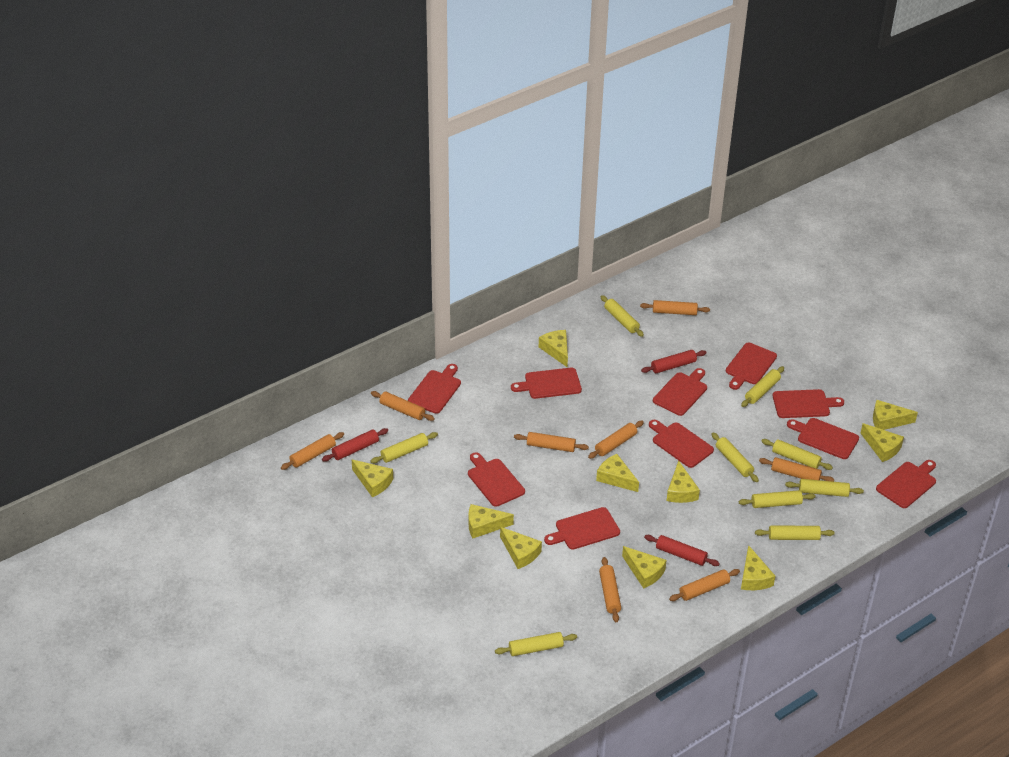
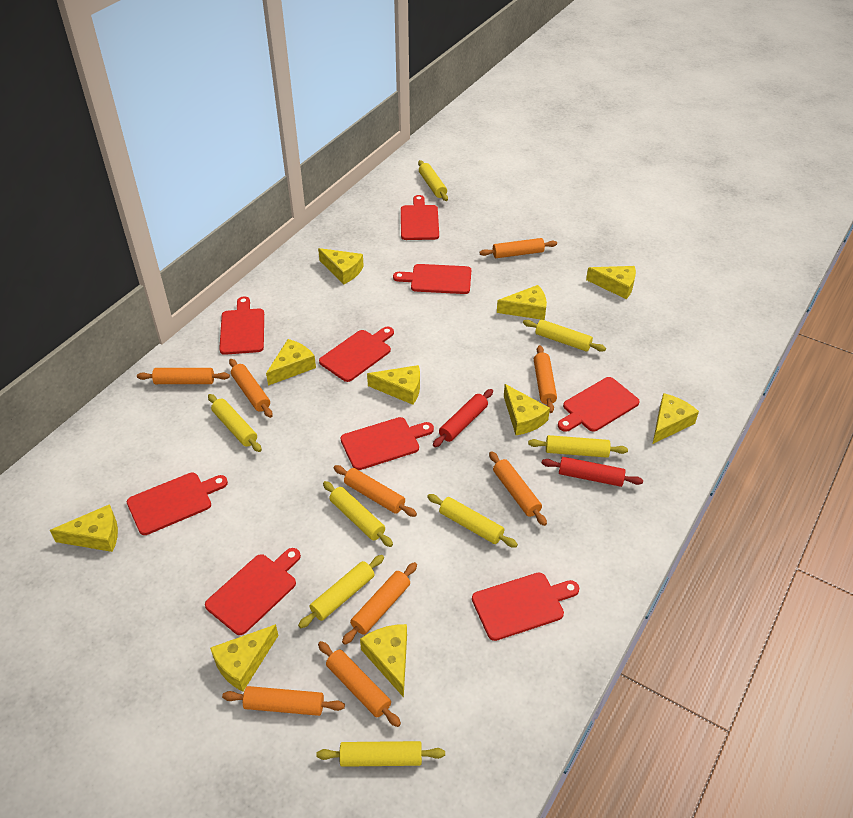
orange rolling pin: [281,432,344,470] [371,391,435,421] [514,432,589,452] [588,421,644,459] [599,557,621,622] [640,300,710,315] [669,569,740,601] [759,457,834,482] = 8 -> [137,368,230,384] [222,686,345,716] [229,359,273,418] [318,641,401,727] [334,465,417,517] [342,562,417,645] [480,238,557,258] [489,451,547,526] [534,345,557,413] = 9
red cutting board: [408,364,461,414] [468,452,525,507] [511,368,582,399] [544,507,620,550] [649,420,714,468] [653,368,707,416] [726,343,777,390] [772,389,844,418] [787,418,859,459] [876,460,936,508] = 10 -> [127,472,228,535] [205,548,301,635] [219,296,264,355] [319,327,394,382] [341,417,434,470] [393,264,471,294] [401,195,439,240] [472,573,579,641] [558,377,640,432] = 9
red rolling pin: [322,428,388,462] [641,350,707,373] [644,535,720,566] = 3 -> [433,389,493,447] [542,457,643,487] = 2
yellow rolling pin: [370,432,438,463] [495,632,577,656] [601,295,644,337] [712,432,759,482] [739,490,816,508] [741,366,784,407] [755,525,835,540] [761,439,833,470] [785,479,864,497] = 9 -> [208,394,262,452] [298,555,384,628] [316,741,445,767] [323,481,393,547] [418,160,448,201] [427,494,518,548] [523,320,606,352] [528,435,628,458] = 8

